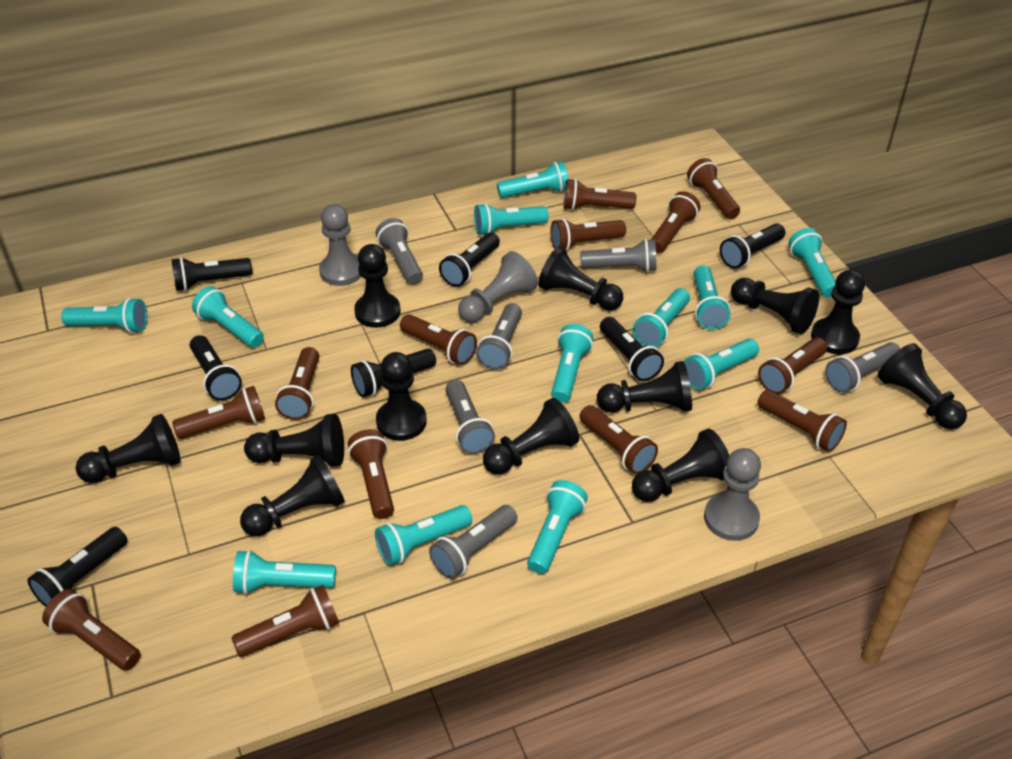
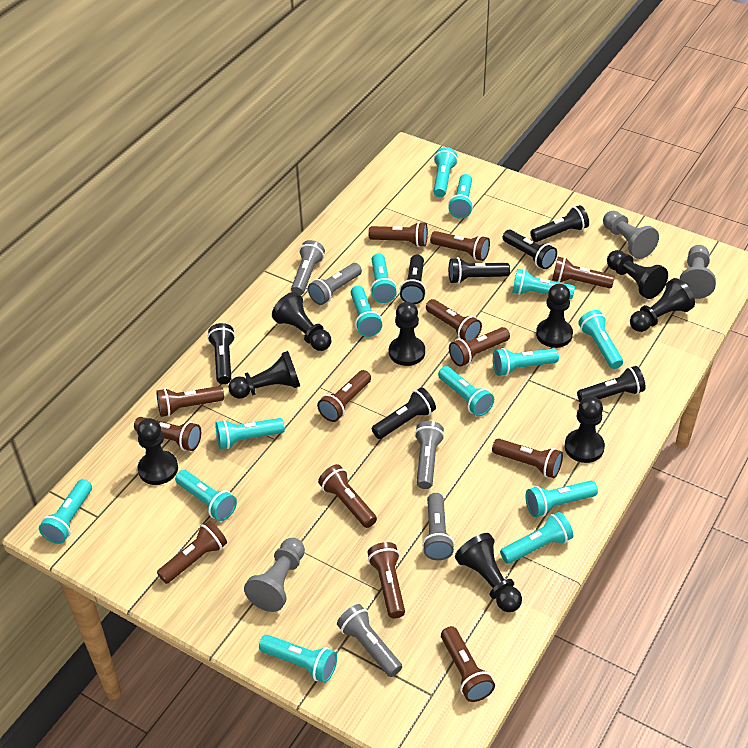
black pawn: [76,414,181,483] [240,455,345,536] [244,414,344,467] [354,244,401,328] [376,352,427,441] [483,398,579,475] [538,247,623,311] [597,361,692,413] [632,428,730,502] [731,278,819,334] [811,269,865,354] [878,343,967,430] = 12 -> [137,418,178,485] [228,351,300,399] [272,292,331,351] [389,302,425,366] [455,533,522,612] [536,284,573,348] [565,396,605,463] [607,250,668,299] [630,278,695,332] = 9
grey flashlight: [375,218,423,285] [429,505,517,579] [446,380,495,454] [476,303,522,370] [580,239,657,272] [825,342,900,393] = 6 -> [291,240,325,295] [308,263,362,305] [337,604,402,677] [415,421,444,489] [422,493,454,560] = 5
turquoise flashlight: [61,298,147,333] [192,286,264,348] [233,550,336,594] [375,505,472,565] [474,203,549,235] [497,161,569,198] [527,480,588,574] [551,324,593,403] [633,288,690,347] [684,339,759,390] [694,265,731,329] [788,228,836,298] = 12 -> [39,479,92,544] [175,470,237,521] [215,418,285,449] [259,635,337,683] [350,286,382,337] [370,253,397,303] [433,147,458,197] [438,366,494,416] [448,174,473,219] [493,348,559,376] [500,512,573,564] [512,269,575,299] [525,481,598,517] [578,310,623,369] = 14

